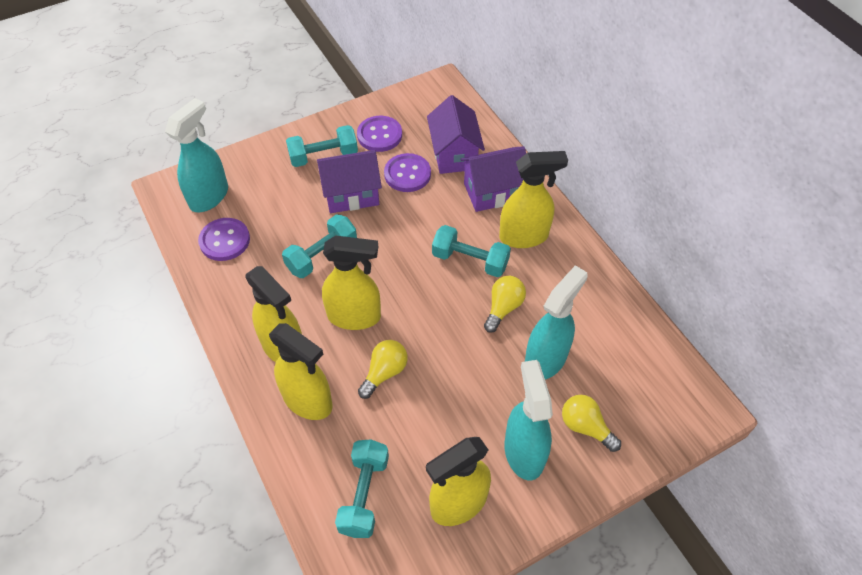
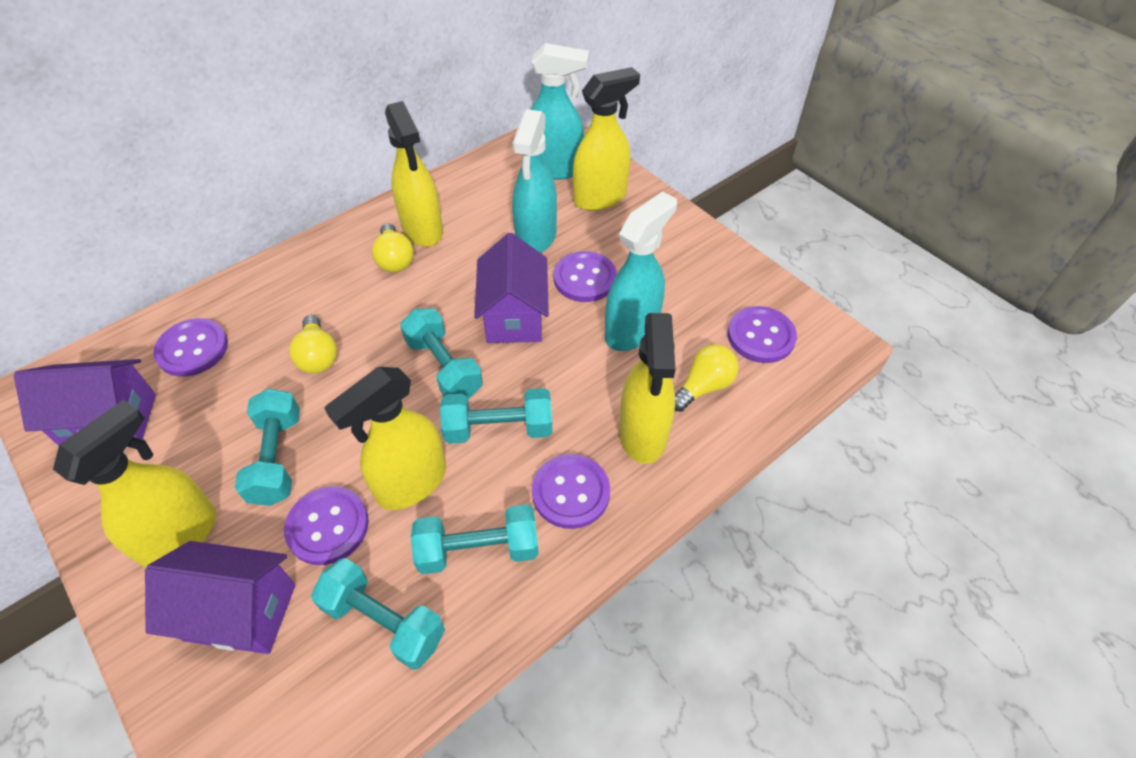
purple button: [198,218,250,261] [357,116,402,152] [384,153,431,192] = 3 -> [153,318,228,377] [284,487,369,565] [532,454,610,529] [554,251,617,302] [727,306,797,363] = 5
turquoise dumbbell: [282,214,357,278] [286,125,358,167] [335,439,389,538] [432,225,511,277] = 4 -> [235,388,300,506] [311,558,445,670] [400,308,483,399] [411,504,539,574] [440,388,553,444] = 5

